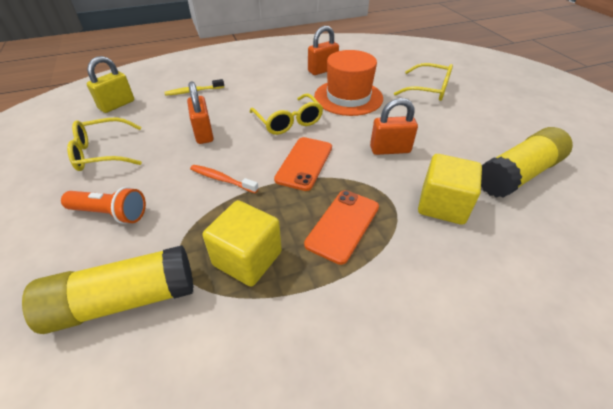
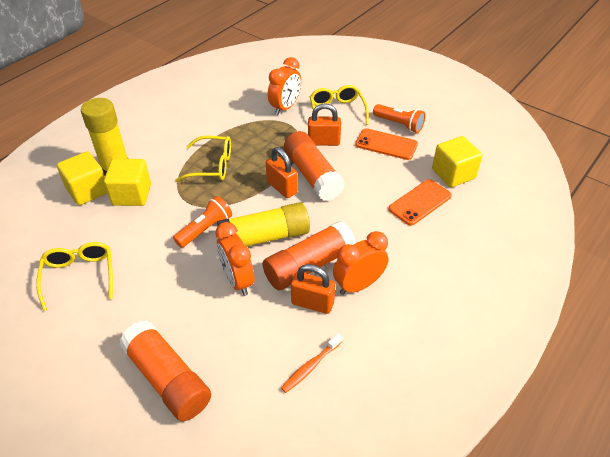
orange clock: none = 0 -> [215,222,254,296] [268,57,301,115] [333,231,389,295] = 3
orange flashlight: [61,187,146,224] = 1 -> [173,196,232,248] [373,104,425,133] = 2
orange glue stick: none = 0 -> [119,320,211,421] [262,221,356,290] [284,131,345,201] = 3
orange hat: [314,50,383,116] = 1 -> none = 0
yellow cube: [203,200,282,286] [418,154,482,225] = 2 -> [57,151,107,205] [104,159,151,206] [432,136,483,187] = 3
yellow padlock: [87,56,134,113] = 1 -> none = 0
yellow toothbrush: [164,79,224,96] = 1 -> none = 0

